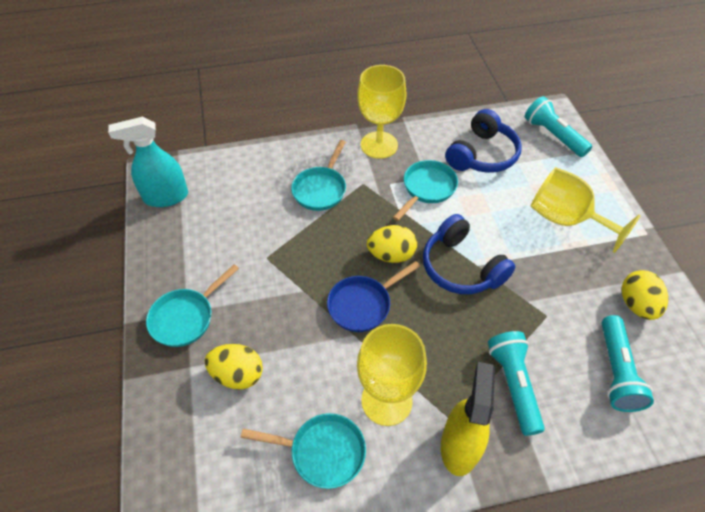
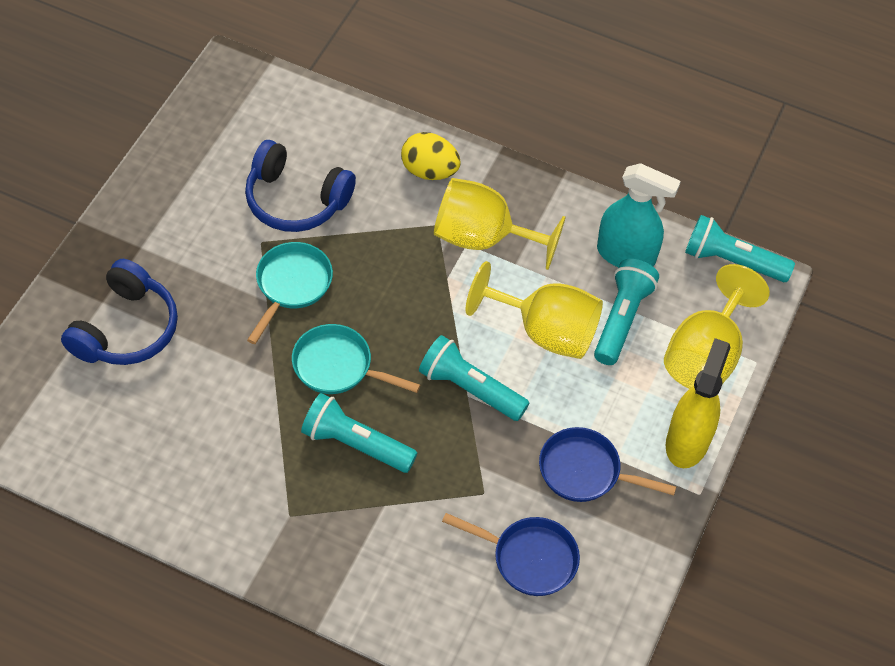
blue pan: [327,261,420,332] = 1 -> [442,513,580,596] [539,427,676,502] = 2
turquoise flashlight: [488,331,545,436] [525,96,592,157] [602,315,654,412] = 3 -> [301,393,417,473] [419,335,529,421] [594,259,659,365] [685,215,795,282] = 4
turquoise pan: [146,264,239,347] [241,413,366,489] [291,140,346,211] [393,160,458,221] = 4 -> [247,242,333,344] [292,324,420,394] = 2
yellow egg: [205,344,263,390] [367,225,417,263] [622,270,668,320] = 3 -> [401,132,461,180] = 1

